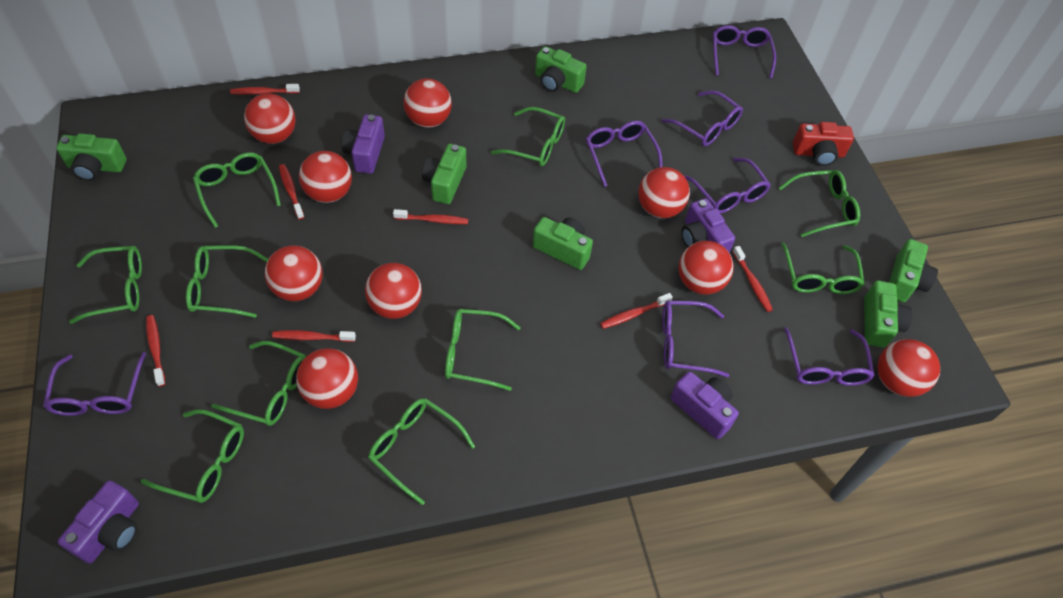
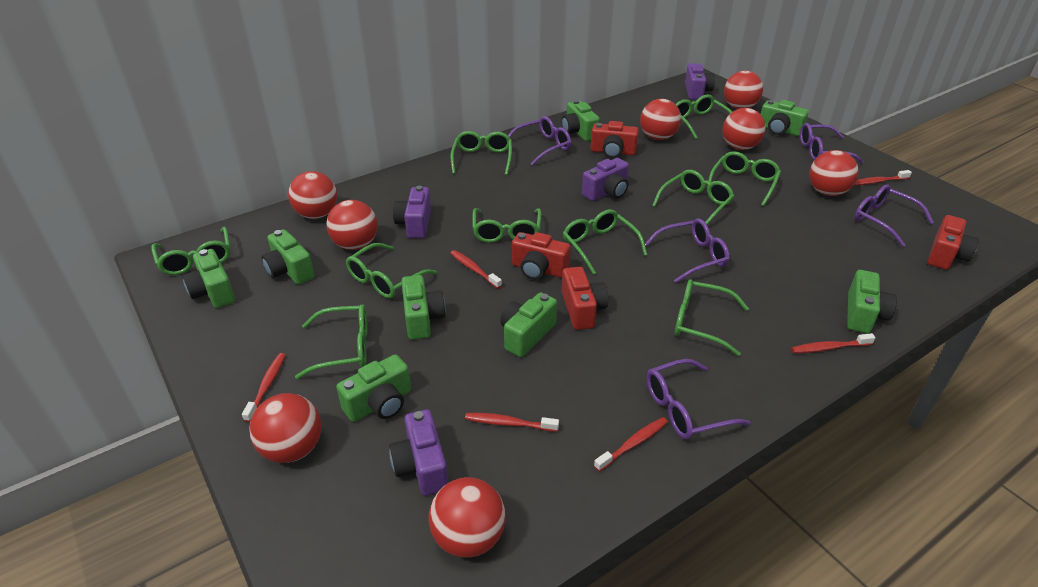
green camera: [56,133,127,181] [422,144,466,204] [533,217,593,270] [535,46,587,93] [864,280,913,348] [889,239,938,302] = 6 -> [182,249,235,308] [261,229,315,284] [336,354,411,422] [401,275,446,340] [500,292,557,357] [561,100,600,141] [761,100,809,136] [847,270,897,333] = 8
purple glasses: [43,352,147,416] [586,121,662,187] [662,90,743,146] [662,301,730,377] [684,158,771,213] [713,25,776,79] [784,327,875,386] = 7 -> [508,116,571,166] [645,218,730,283] [647,359,751,439] [800,123,864,164] [855,185,934,247] = 5
red ball: [244,93,296,144] [265,245,322,301] [296,348,358,409] [299,151,352,203] [365,263,422,319] [403,78,452,128] [638,167,690,218] [679,241,734,295] [877,339,940,397] = 9 -> [249,393,321,463] [288,171,337,219] [326,200,378,250] [429,477,506,558] [640,99,681,140] [723,108,766,150] [724,71,763,109] [809,150,859,196] = 8
red camera: [793,122,854,166] = 1 -> [512,232,571,280] [562,267,608,330] [591,121,639,158] [928,215,979,270] = 4
red toothbrush: [146,315,165,387] [230,84,300,95] [272,330,356,342] [279,164,304,220] [393,209,468,224] [600,293,673,329] [733,246,773,312] = 7 -> [242,353,286,422] [450,250,502,289] [465,413,559,432] [594,417,668,471] [791,333,876,353] [854,170,912,186] = 6

